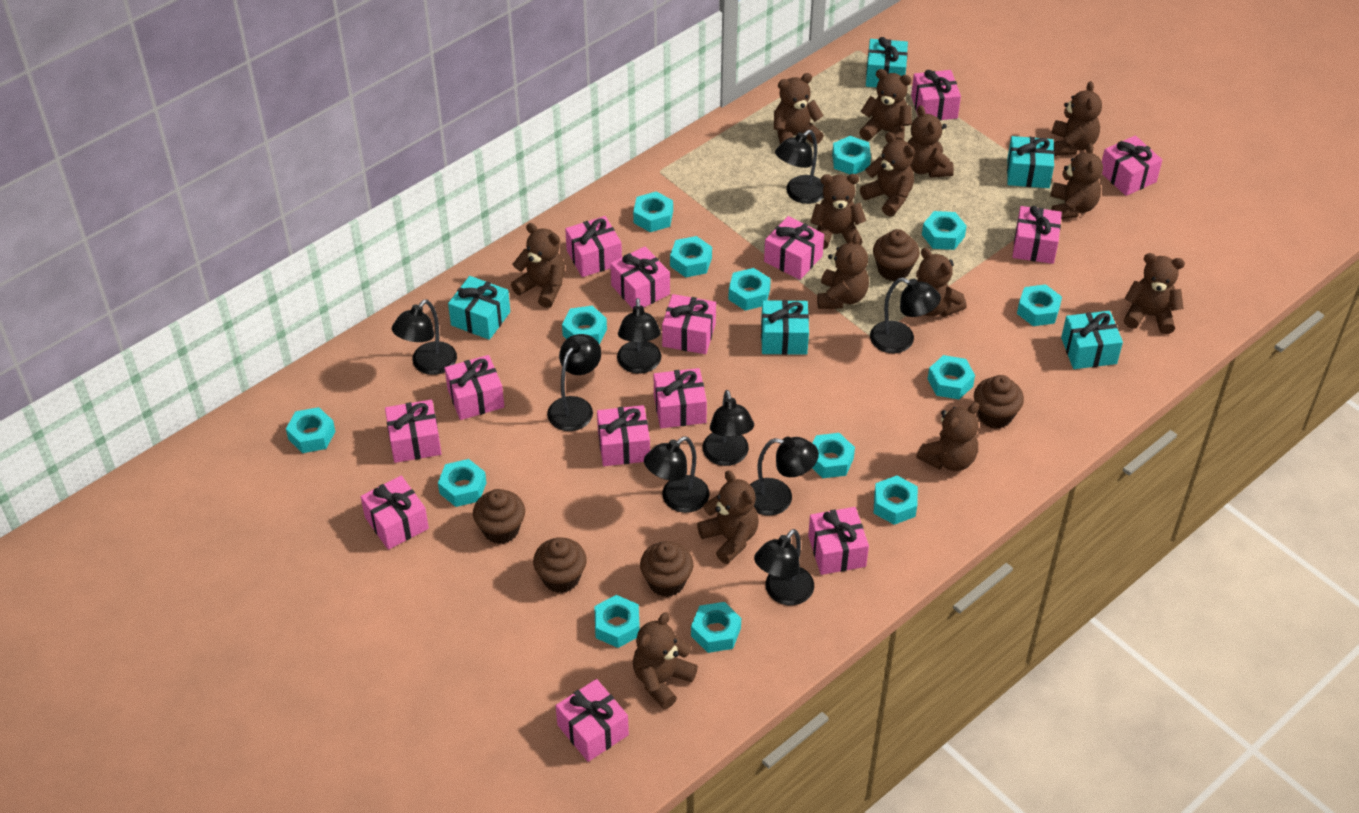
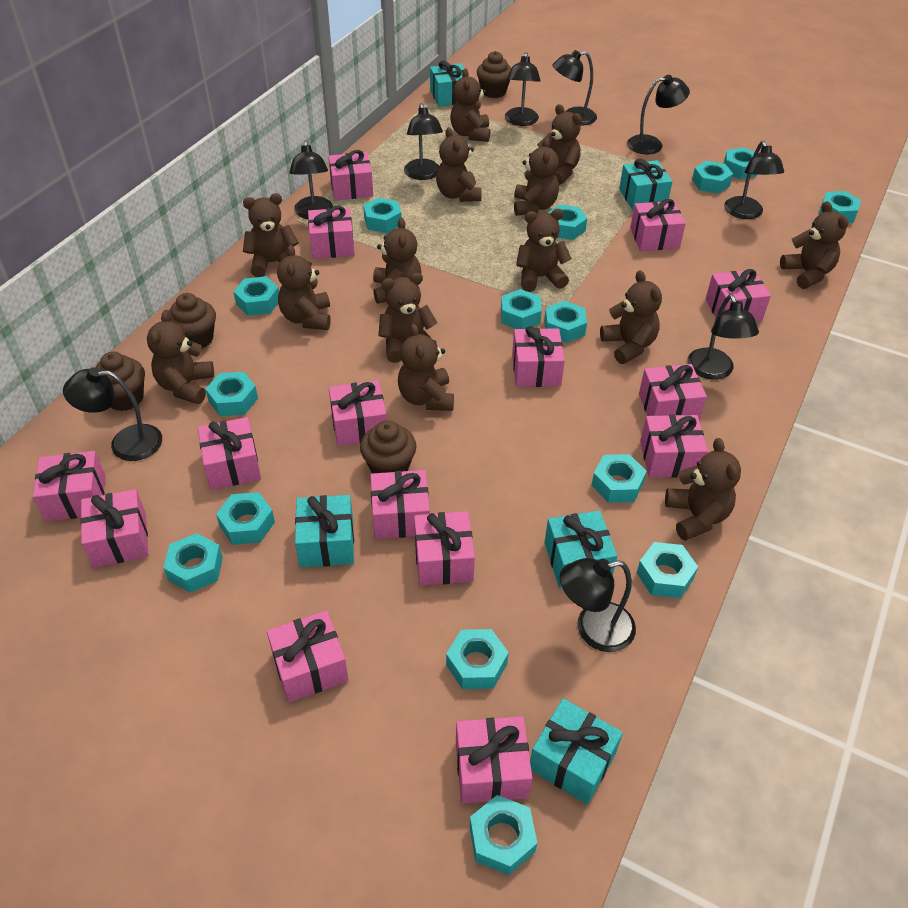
brown cupcake: [473,489,525,544] [533,537,587,593] [640,541,694,597] [873,229,920,281] [974,375,1024,429] = 5 -> [96,352,145,411] [168,293,216,349] [360,420,417,473] [477,51,511,98] = 4
pink gift: [361,476,429,550] [385,400,441,463] [445,355,505,420] [556,679,629,762] [565,216,622,277] [597,405,650,466] [610,246,670,309] [654,368,707,428] [662,294,716,354] [764,216,824,280] [808,507,869,575] [911,70,961,121] [1012,206,1062,264] [1102,135,1162,196] = 14 -> [33,451,106,522] [80,489,149,568] [198,417,261,490] [267,610,348,702] [308,206,354,259] [328,150,373,200] [329,380,387,446] [370,470,430,539] [414,511,475,586] [456,716,532,804] [512,326,565,387] [630,199,686,251] [639,364,707,421] [640,415,708,478] [706,269,771,322] = 15
turquoise nut: [286,407,335,453] [438,459,486,507] [562,306,607,344] [594,595,640,648] [633,191,673,232] [670,236,712,278] [691,602,741,653] [728,268,771,311] [812,433,855,478] [832,136,871,174] [874,476,918,525] [922,211,967,250] [928,355,975,399] [1017,284,1062,326] = 14 -> [164,533,223,593] [205,372,258,416] [216,492,275,545] [234,276,279,316] [363,198,402,233] [446,629,509,689] [470,795,537,875] [501,289,542,329] [544,301,587,343] [548,205,587,240] [592,454,647,503] [637,542,698,598] [692,161,733,194] [724,147,757,179] [819,191,861,223] = 15

